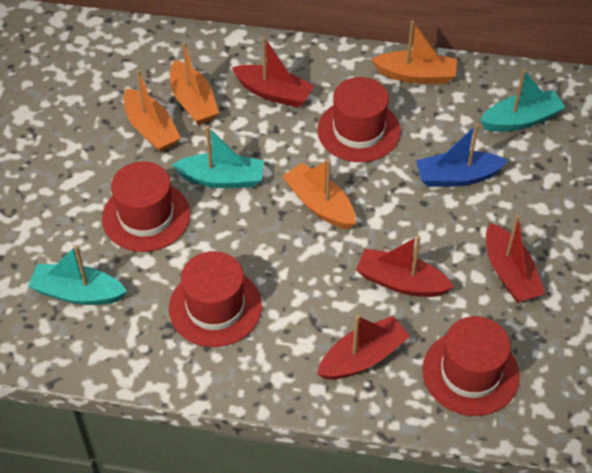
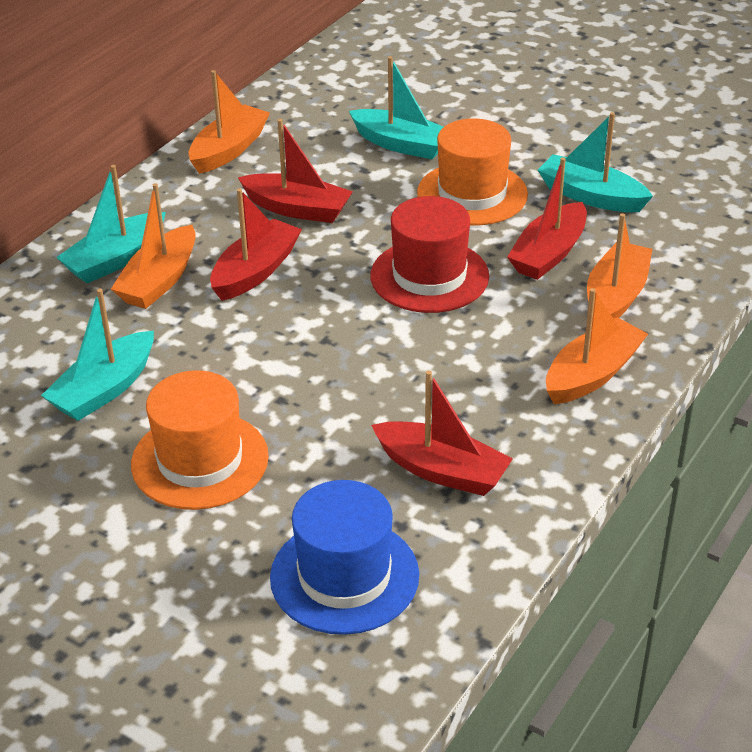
blue boat: [416,123,508,187] = 1 -> none = 0
blue hat: none = 0 -> [270,480,419,635] = 1
orange hat: none = 0 -> [131,370,269,510] [417,118,528,226] = 2
red hat: [102,162,190,252] [169,251,262,347] [317,77,401,162] [422,316,520,416] = 4 -> [370,196,489,313] = 1
turquoise boat: [28,245,127,305] [172,126,264,188] [480,69,566,132] = 3 -> [41,289,154,421] [56,165,166,284] [349,56,443,159] [538,112,653,212] = 4

